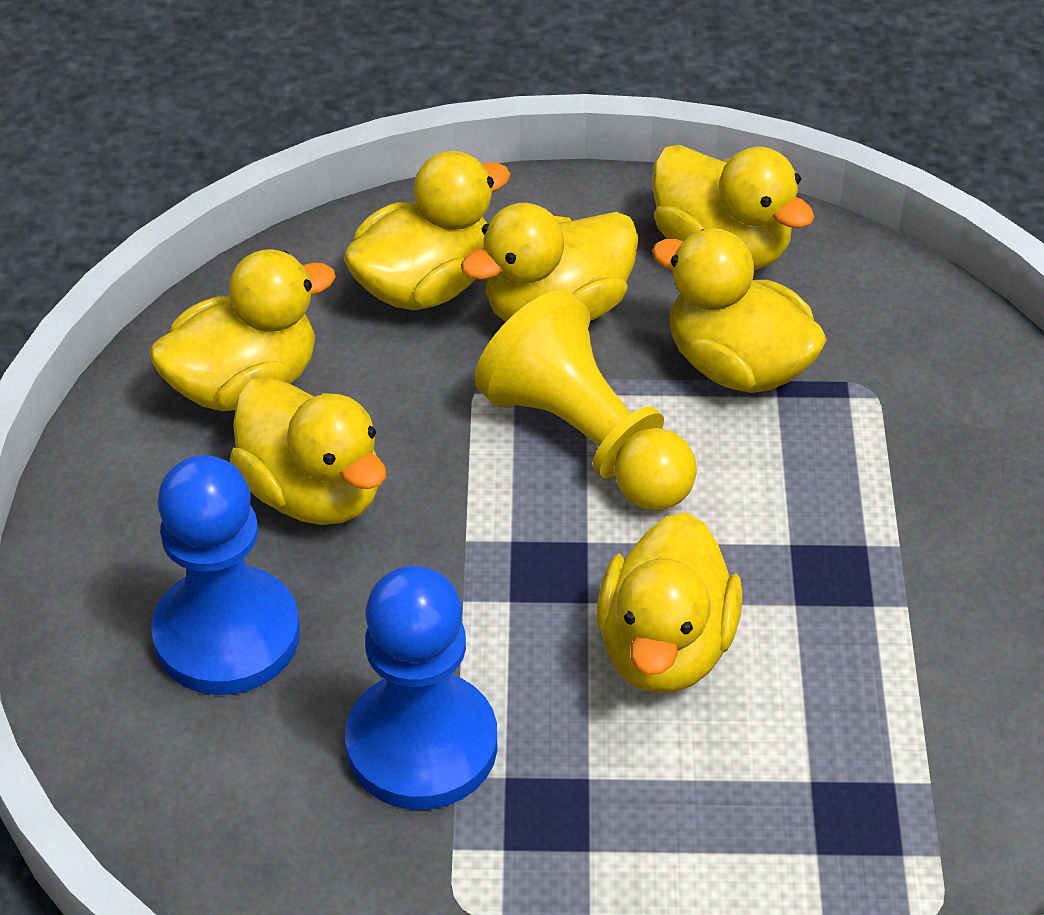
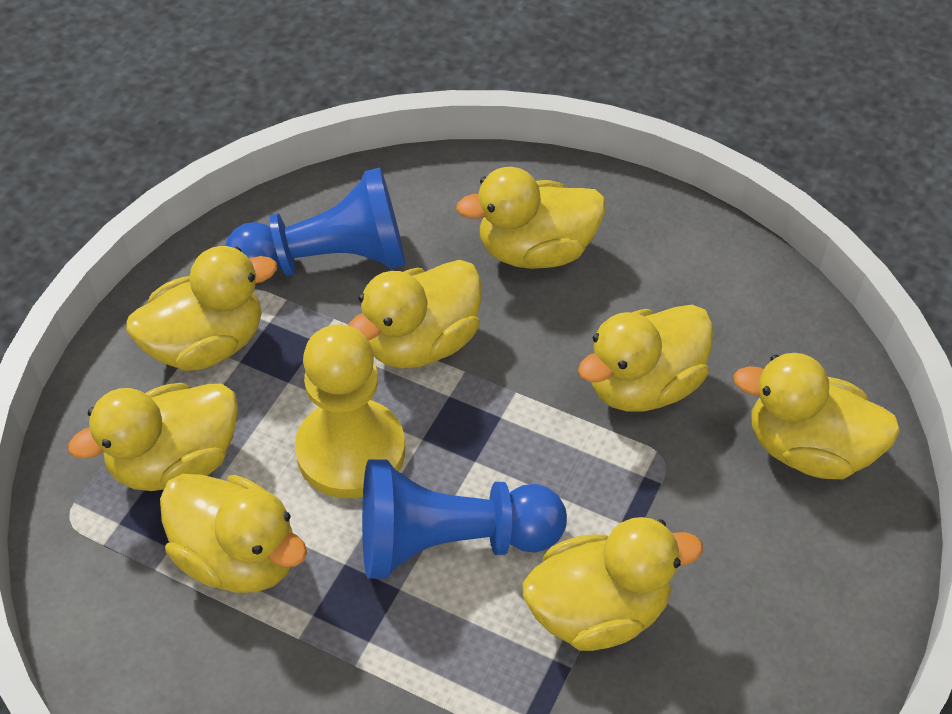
yellow duck: [150,249,336,411] [230,377,386,525] [344,151,511,310] [461,203,639,322] [597,512,743,693] [652,145,815,270] [652,228,827,393] = 7 -> [68,383,238,491] [126,246,277,371] [160,474,307,593] [348,260,482,368] [456,167,606,269] [523,517,703,651] [578,305,713,412] [733,353,900,479] = 8

